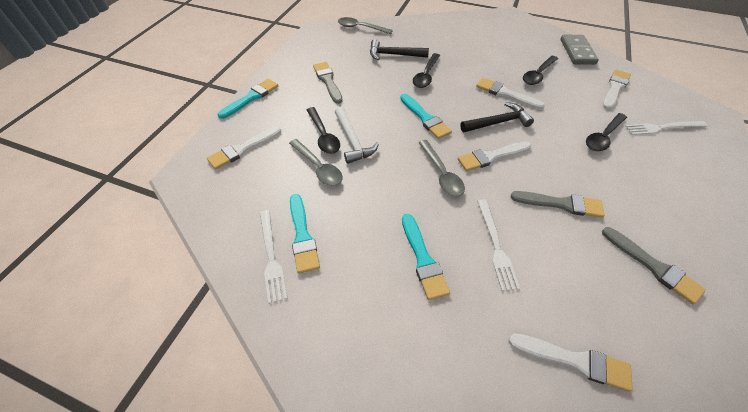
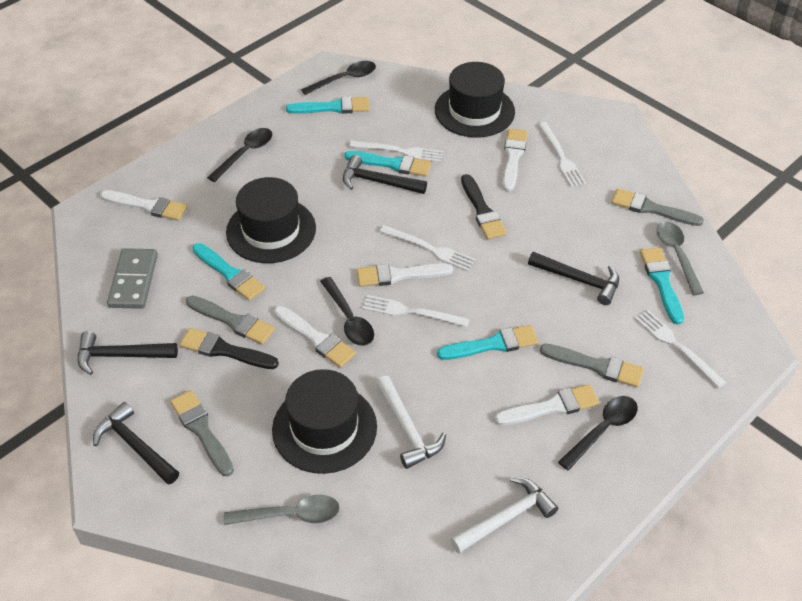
black brush: none = 0 -> [180,328,279,369] [461,174,507,239] = 2
black hammer: [370,39,429,60] [460,102,534,132] = 2 -> [78,331,178,375] [93,402,179,485] [343,155,427,194] [528,252,619,305] = 4
black hat: none = 0 -> [226,177,316,263] [272,369,377,474] [435,62,515,137] = 3
grey brush: [313,62,343,104] [511,191,605,218] [602,227,706,305] = 3 -> [170,390,234,476] [186,295,275,345] [540,344,644,387] [611,189,704,226] = 4
grey spoon: [289,139,342,186] [338,17,393,34] [418,140,465,197] = 3 -> [224,495,340,525] [657,221,704,295] = 2
turquoise brush: [218,79,278,119] [290,194,320,274] [400,94,452,139] [402,214,450,300] = 4 -> [192,243,265,301] [286,96,369,114] [345,151,431,177] [437,325,538,360] [640,248,684,325] = 5
white fork: [260,210,288,304] [477,199,520,291] [625,121,708,135] = 3 -> [349,140,443,163] [362,295,470,327] [379,225,475,271] [538,122,586,187] [635,310,726,388] = 5
white hammer: [335,107,379,164] = 1 -> [376,376,446,469] [450,477,558,553] = 2

